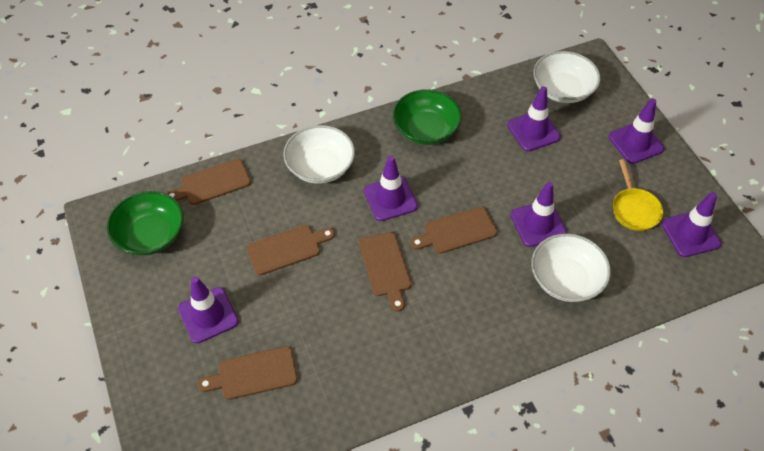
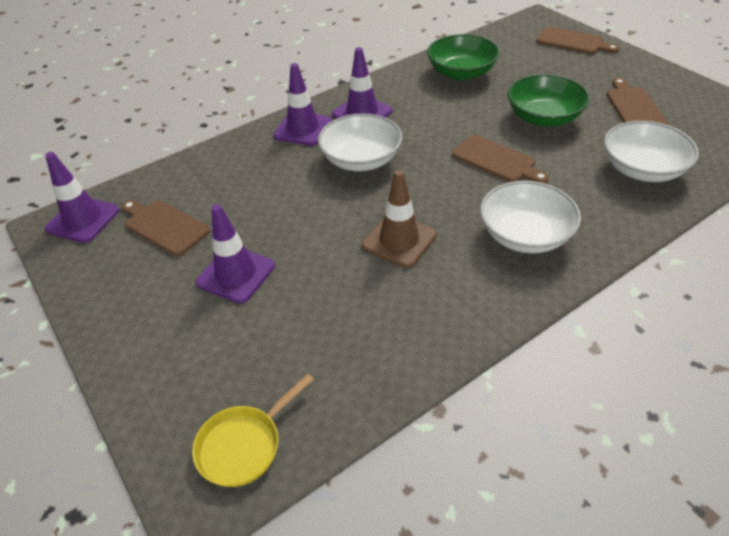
brown cutting board: [166,159,251,205] [198,347,297,400] [246,225,335,275] [359,232,411,312] [410,207,497,254] = 5 -> [121,200,210,256] [452,135,549,184] [536,27,619,54] [606,78,668,125] = 4
brown traffic cone: none = 0 -> [362,170,437,268] = 1
purple traffic cone: [178,276,239,343] [364,156,418,221] [507,86,561,152] [510,182,567,247] [608,98,664,164] [662,192,721,257] = 6 -> [45,152,119,243] [196,204,275,303] [273,63,332,146] [332,47,393,119] = 4

